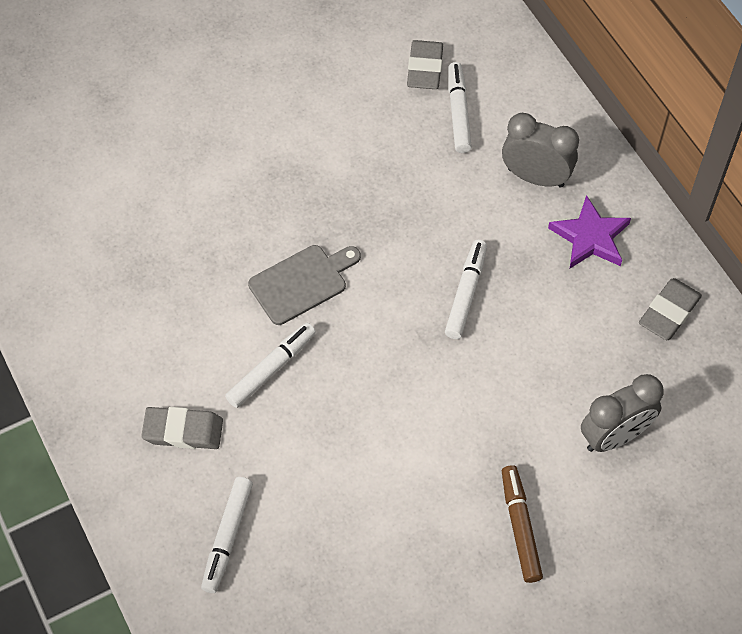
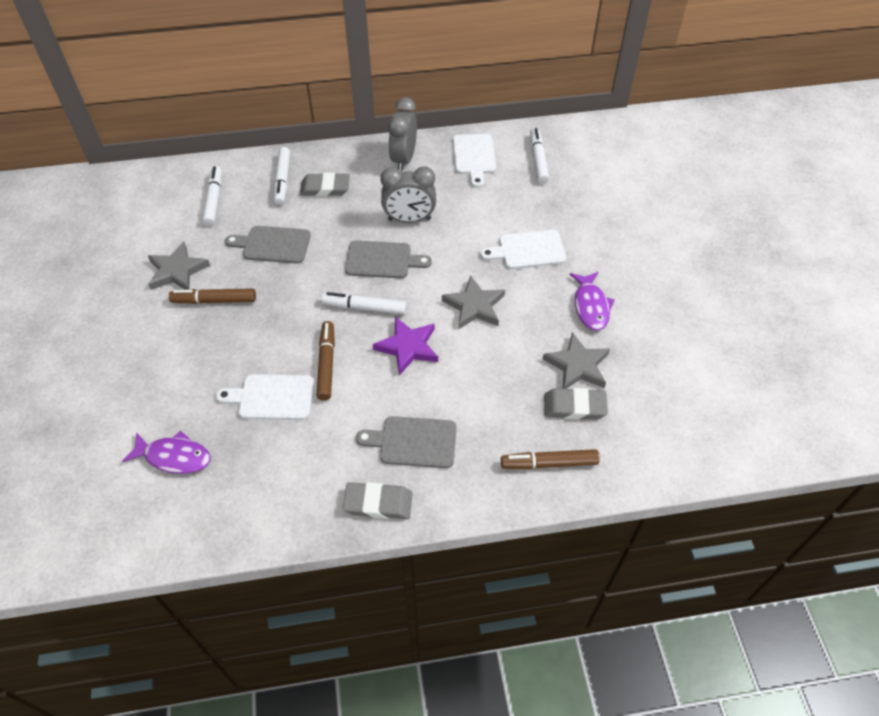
brown marker: [502,465,543,583] = 1 -> [169,288,256,304] [316,321,335,401] [501,449,600,469] = 3
grey cutting board: [248,245,361,325] = 1 -> [225,226,311,264] [345,241,432,278] [356,416,457,468] = 3
grey star: none = 0 -> [148,242,210,290] [442,275,505,330] [542,332,610,389] = 3
purple fish: none = 0 -> [122,430,211,474] [570,272,615,331] = 2
white cutting board: none = 0 -> [216,374,314,420] [453,134,496,188] [480,230,567,269] = 3

